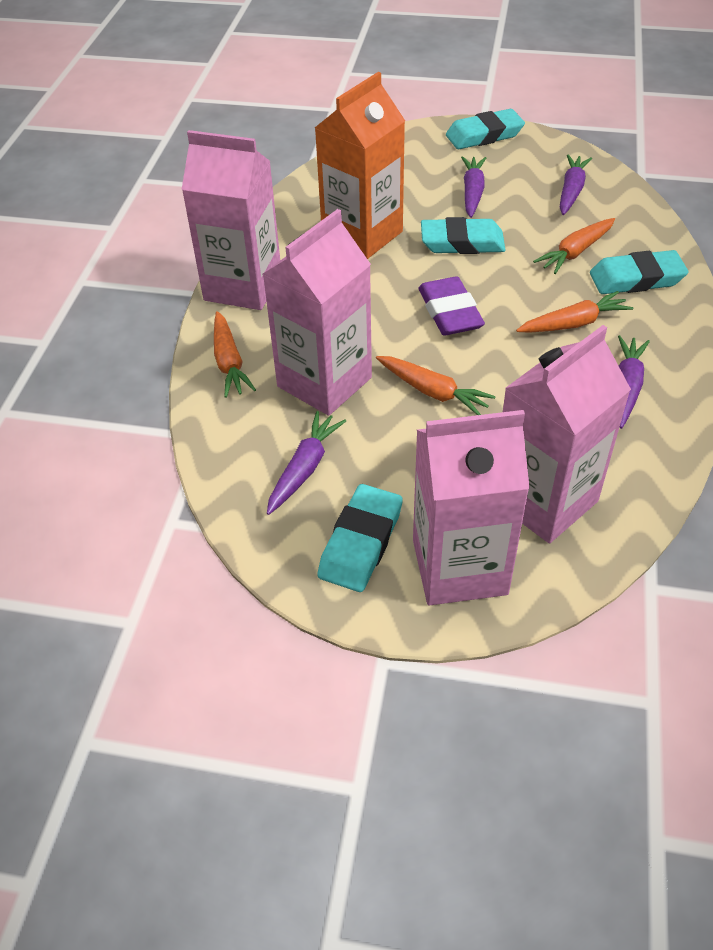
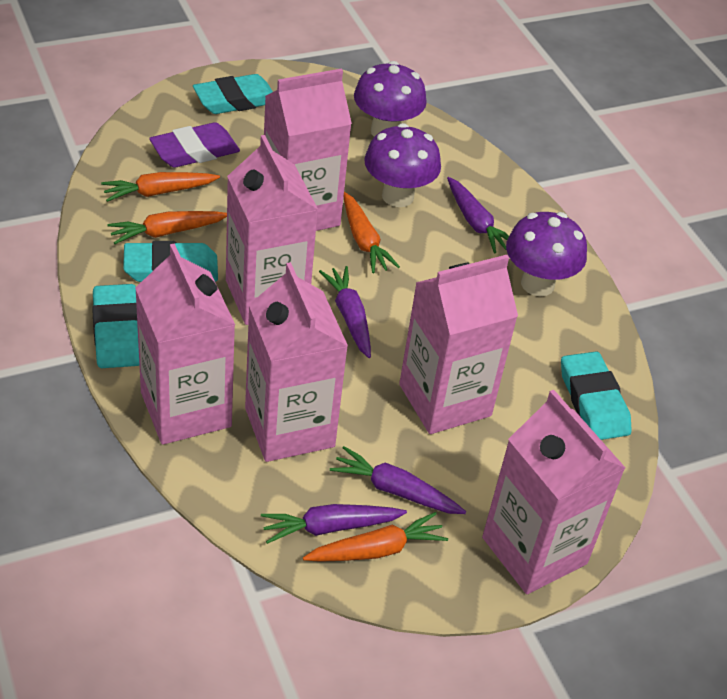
orange carton: [315,72,405,259] = 1 -> none = 0
pink carton: [182,130,280,310] [263,209,372,416] [413,410,530,605] [503,325,631,543] = 4 -> [135,243,235,445] [226,135,318,325] [245,262,348,462] [264,68,352,231] [399,255,518,434] [482,390,625,594] = 6
purple mushroom: none = 0 -> [354,61,427,137] [364,123,441,207] [506,212,587,296] = 3

